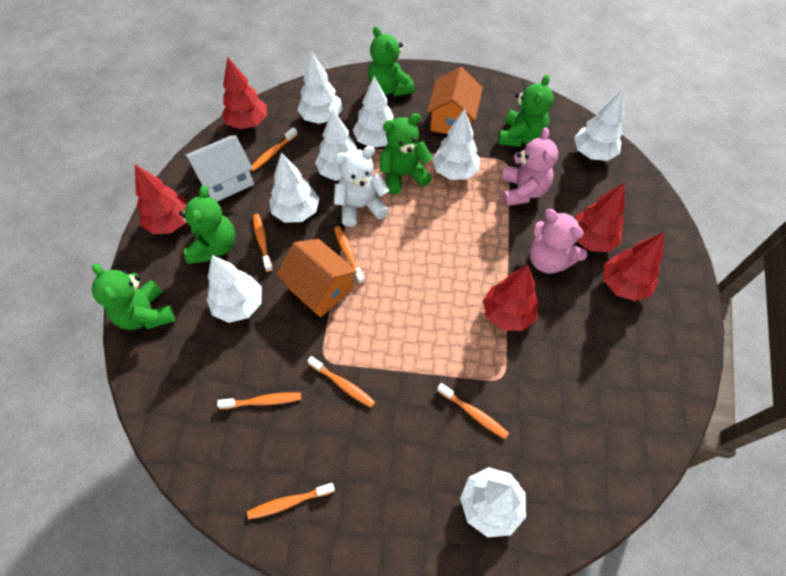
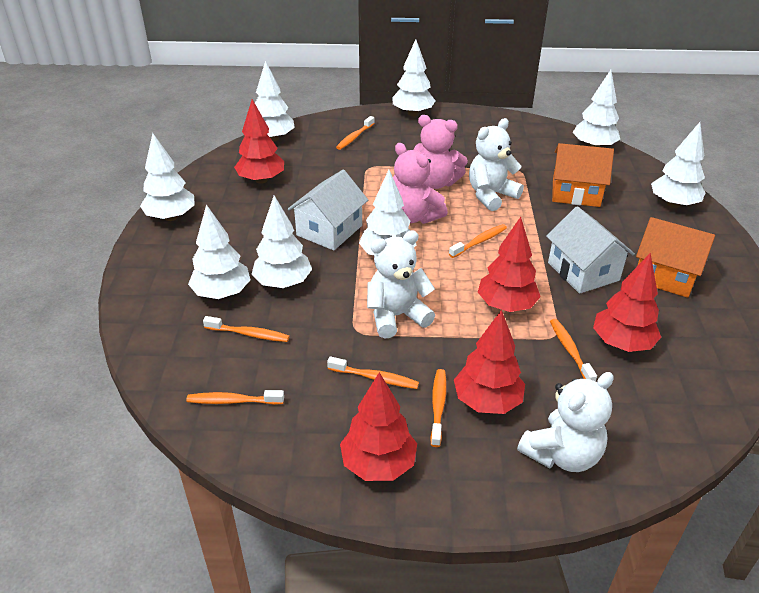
green teddy bear: [92,263,175,330] [179,186,236,264] [368,26,415,97] [380,113,433,194] [498,74,554,147] = 5 -> none = 0
white house: [185,135,254,202] = 1 -> [288,170,368,250] [546,206,635,294] = 2
white teddy bear: [334,146,389,227] = 1 -> [367,230,435,339] [469,118,524,211] [517,372,613,472] = 3

